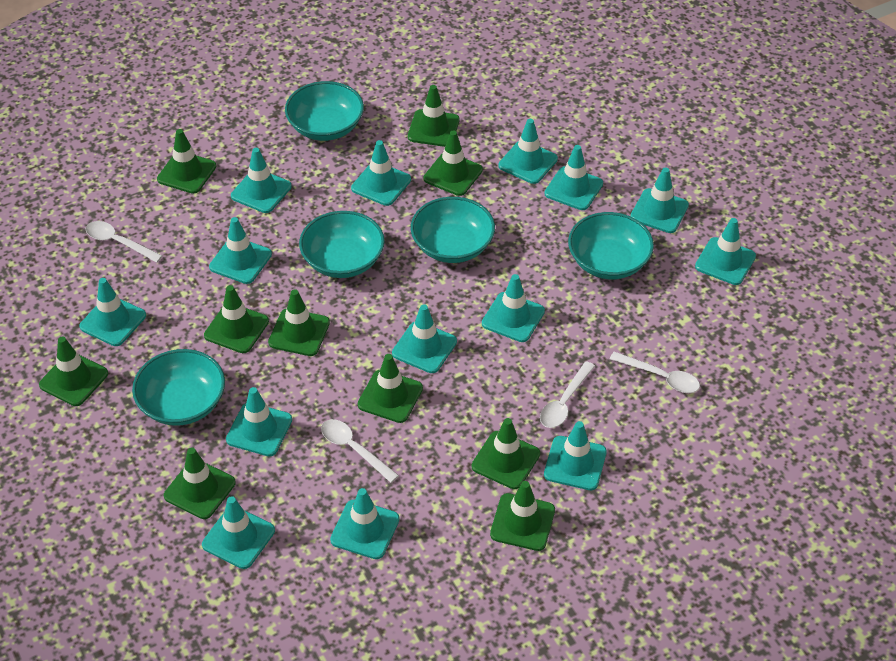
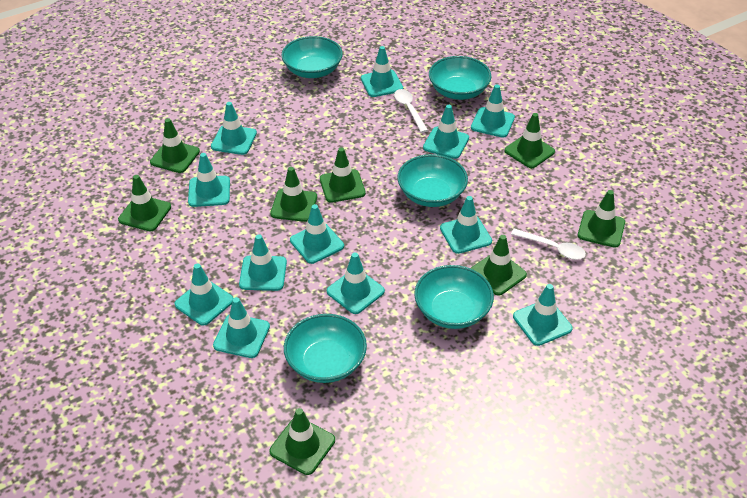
green traffic cone: [39,337,108,406] [157,129,217,194] [164,448,236,519] [204,285,269,353] [268,289,330,356] [358,354,423,423] [408,85,460,147] [423,131,483,196] [472,418,540,489] [490,481,555,551] = 10 -> [118,175,171,232] [150,118,200,173] [270,167,317,222] [270,408,335,475] [320,147,366,203] [470,235,527,296] [504,113,555,168] [578,190,625,248] = 8
turquoise traffic cone: [79,278,146,346] [202,496,275,569] [209,217,272,284] [226,387,292,456] [231,148,292,213] [330,488,400,559] [351,140,411,206] [392,304,457,373] [482,274,545,342] [498,119,558,184] [544,145,603,210] [544,421,607,490] [631,167,689,233] [695,218,756,285] = 14 -> [174,264,233,326] [188,153,230,207] [211,102,257,155] [213,297,270,358] [239,234,287,291] [290,204,344,264] [327,253,385,314] [361,46,403,97] [423,105,469,159] [440,196,492,254] [471,85,515,138] [513,284,572,346] = 12
white spoon: [86,221,162,263] [321,419,399,483] [540,361,595,428] [610,352,700,393] = 4 -> [394,89,428,133] [511,229,586,260] = 2

